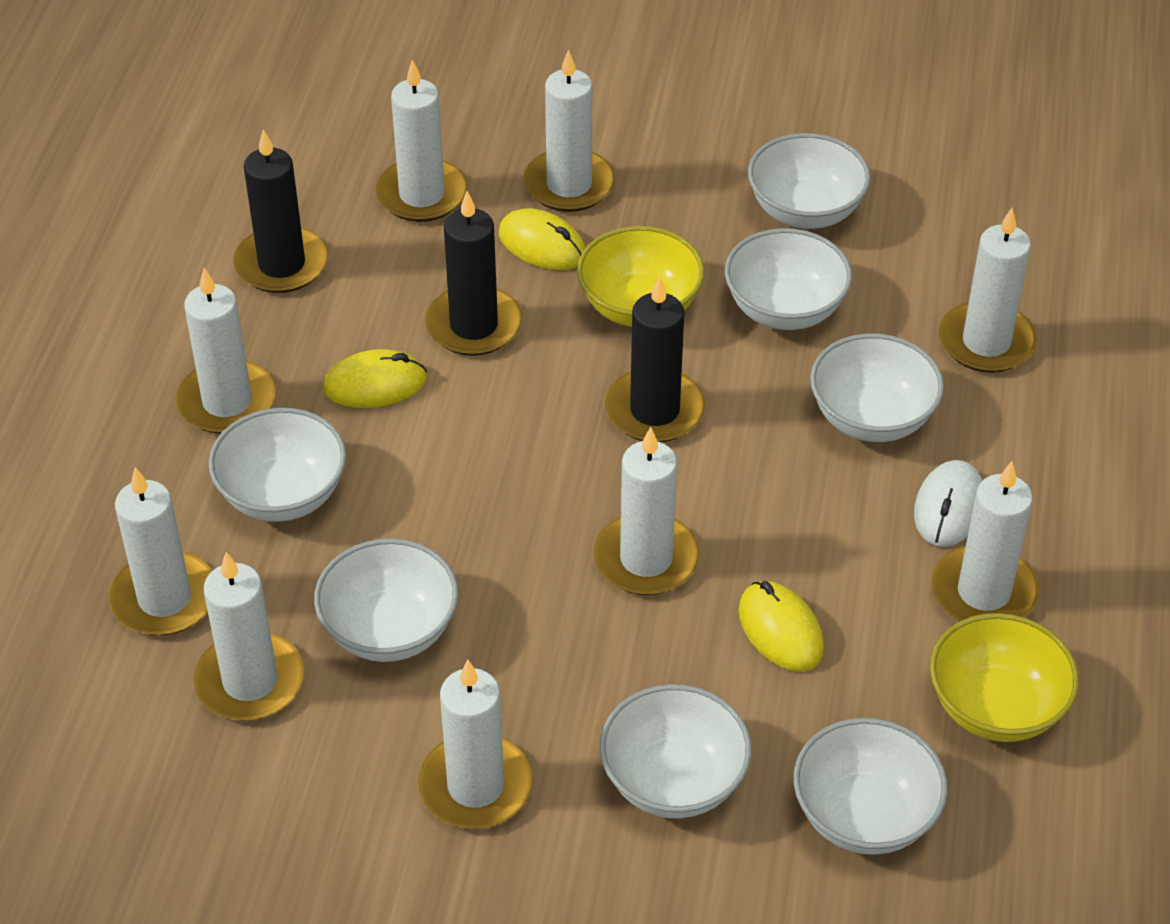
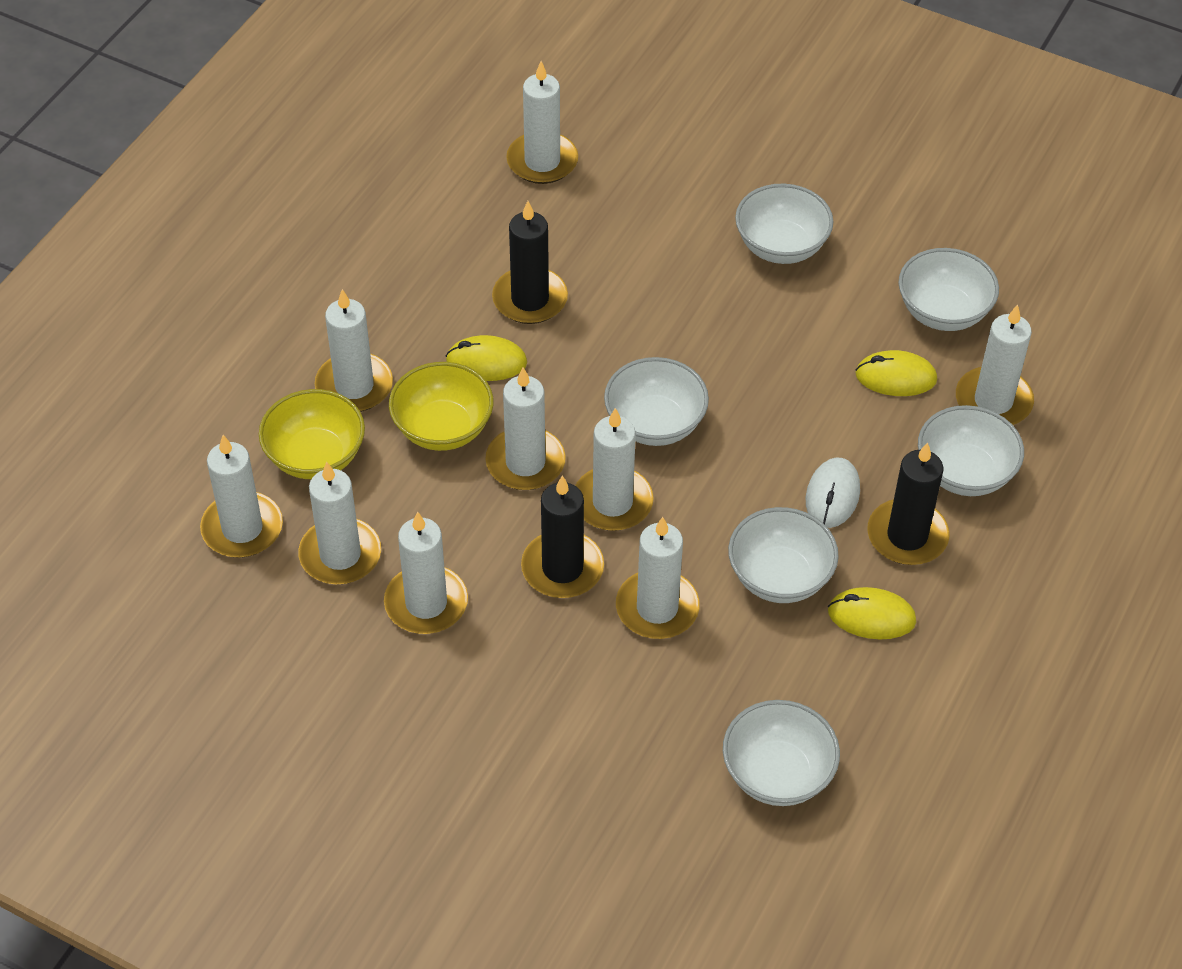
white bowl: [208,408,346,522] [314,538,458,662] [600,684,752,818] [725,228,852,330] [748,133,871,229] [793,718,948,855] [810,333,944,442] = 7 -> [604,357,709,446] [723,700,840,806] [728,507,839,603] [735,184,833,264] [899,248,999,331] [918,405,1024,496] = 6

